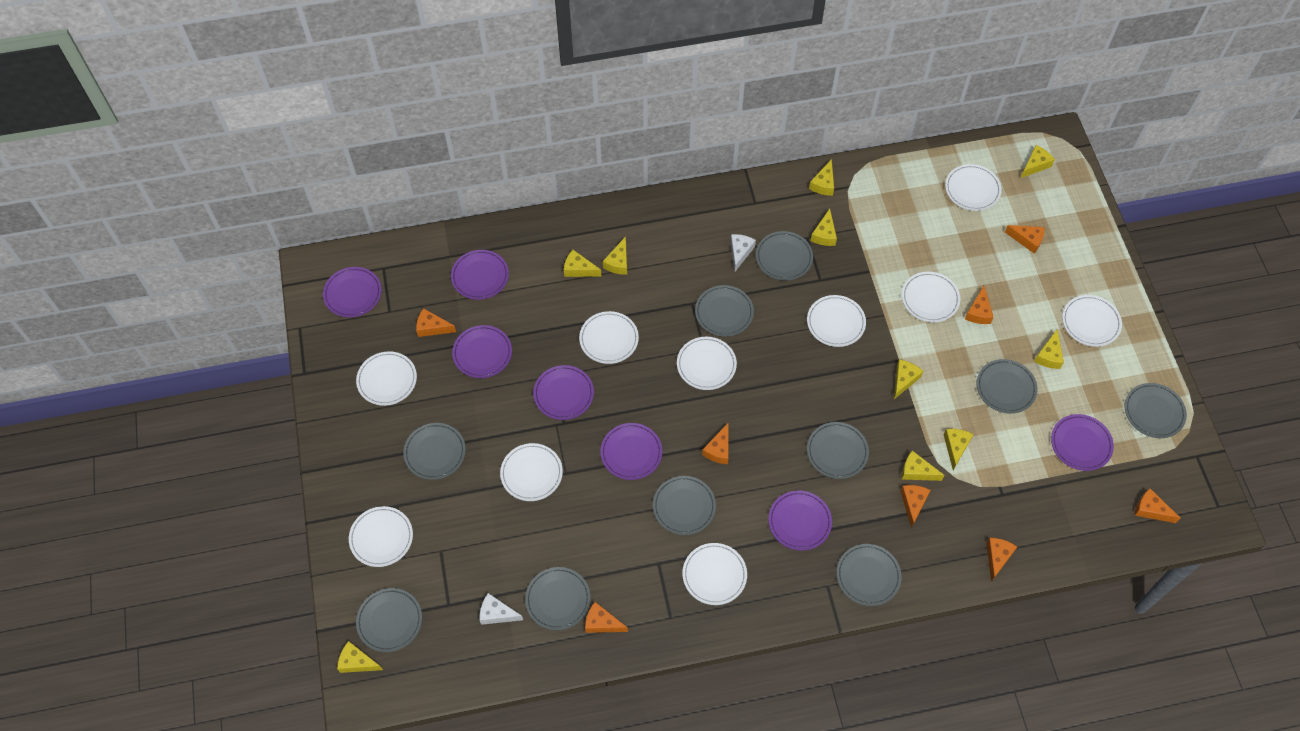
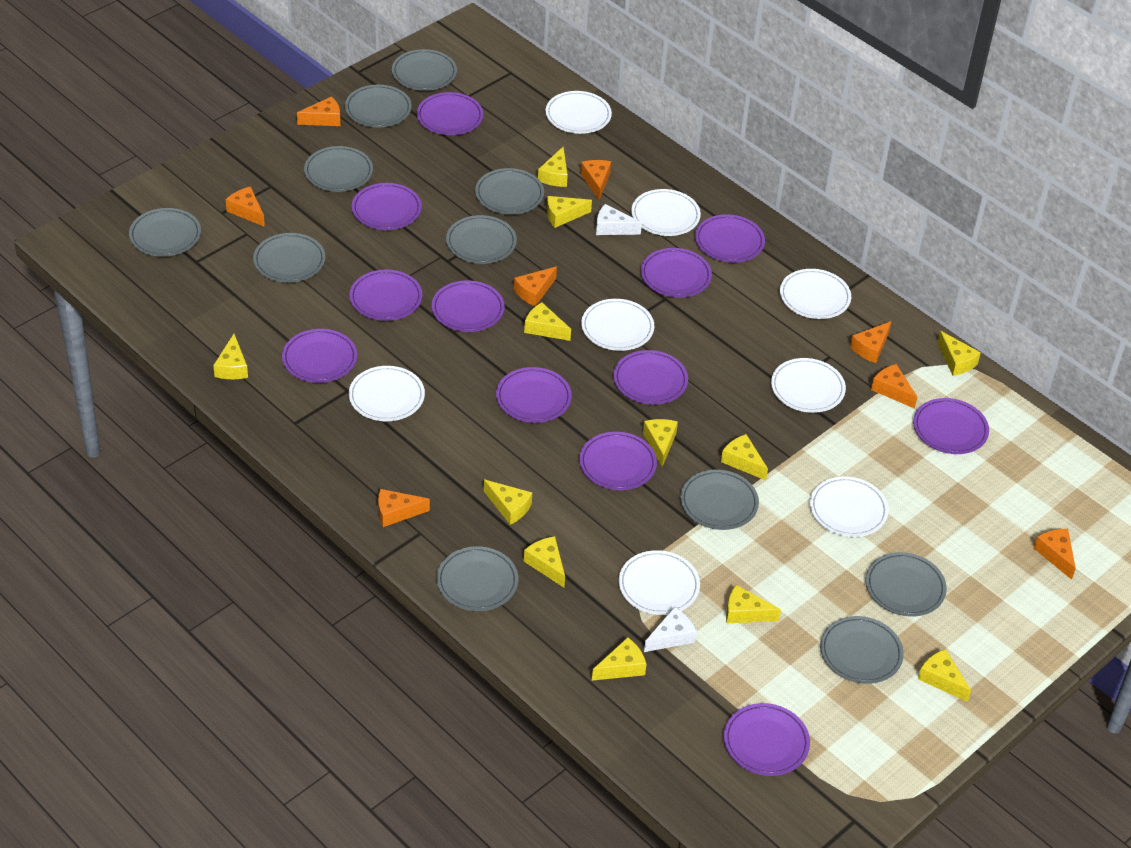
grey plate: [356,588,422,652] [403,423,466,480] [525,567,591,630] [653,476,716,535] [695,285,754,337] [756,231,813,281] [807,422,869,479] [837,544,902,606] [976,359,1038,414] [1125,383,1187,438] = 10 -> [129,208,201,257] [253,233,325,283] [304,146,373,192] [345,85,412,127] [392,49,457,91] [437,546,518,611] [446,215,517,264] [475,168,544,215] [680,470,759,530] [820,616,904,684] [866,552,947,617] = 11
purple plate: [323,267,382,317] [451,250,509,300] [452,325,512,378] [533,365,594,420] [600,423,662,480] [768,491,832,551] [1051,414,1114,471] = 7 -> [282,329,357,383] [349,270,422,321] [352,183,422,230] [417,92,483,135] [432,280,505,332] [496,367,572,423] [579,432,657,490] [614,350,688,405] [641,248,712,298] [695,214,765,263] [724,703,810,776] [913,398,989,454] = 12
white plate: [349,506,413,567] [356,351,417,406] [500,443,563,501] [579,311,639,364] [677,337,737,390] [682,543,747,605] [807,295,866,347] [902,272,960,323] [945,164,1002,211] [1062,295,1122,347] = 10 -> [349,366,425,421] [546,91,612,134] [581,299,654,351] [619,550,700,615] [631,189,701,236] [771,358,846,413] [780,269,851,319] [810,476,889,537] = 8
yellow cheese: [337,641,383,673] [564,250,601,277] [603,236,627,275] [809,159,834,196] [811,209,837,246] [894,359,923,399] [902,451,945,481] [944,429,973,470] [1021,145,1055,178] [1034,329,1064,369] = 10 -> [213,334,248,379] [484,480,532,525] [524,302,571,341] [524,536,565,587] [538,146,568,187] [547,196,592,228] [592,637,646,681] [643,419,678,467] [721,434,768,480] [726,585,781,623] [918,649,971,702] [937,331,981,376] = 12

